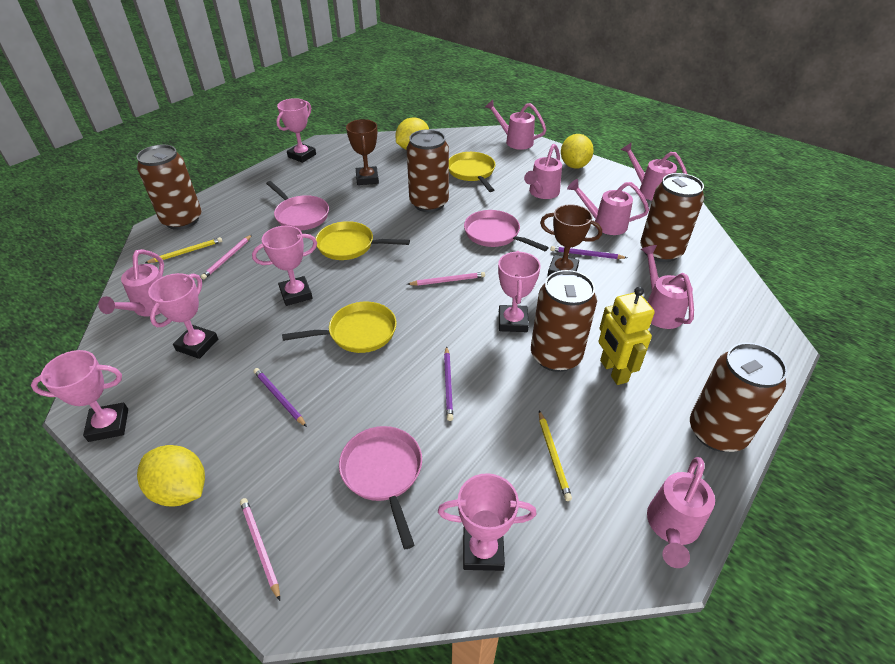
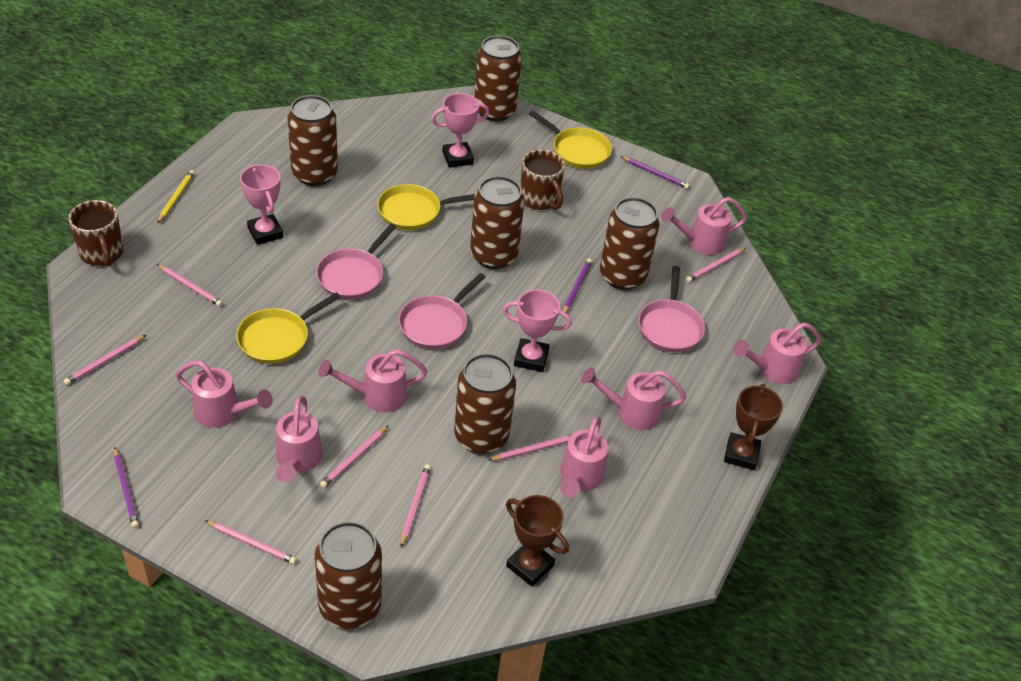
brown can: [137,144,201,230] [407,129,449,212] [531,270,597,372] [640,173,704,262] [690,343,788,452] = 5 -> [287,95,338,186] [315,521,382,629] [454,354,516,454] [470,176,525,269] [474,35,522,121] [600,197,660,290] = 6
brown mug: none = 0 -> [68,200,123,266] [520,149,565,210] = 2
pink pencil: [201,235,252,279] [240,498,280,601] [407,272,485,286] = 3 -> [64,335,146,385] [157,264,223,306] [205,520,297,564] [320,426,388,488] [401,464,431,547] [489,435,571,461] [686,248,745,282] = 7
pink trophy: [31,350,128,442] [148,273,218,359] [252,226,317,306] [276,98,316,163] [438,473,537,571] [498,251,541,332] = 6 -> [240,164,283,245] [431,93,489,168] [503,290,572,372] = 3
yellow lemon: [137,445,205,506] [396,117,429,150] [561,134,594,169] = 3 -> none = 0
yellow pencil: [145,237,222,263] [539,410,572,501] = 2 -> [157,170,195,224] = 1
yellow robot: [599,287,655,385] = 1 -> none = 0

